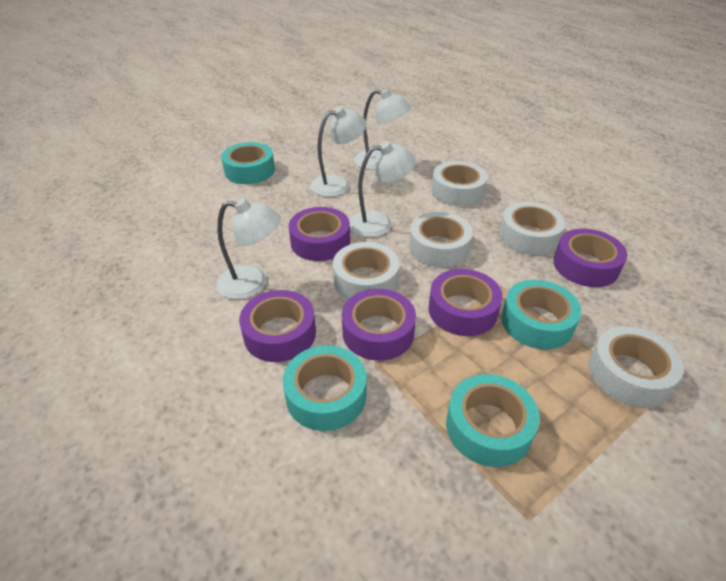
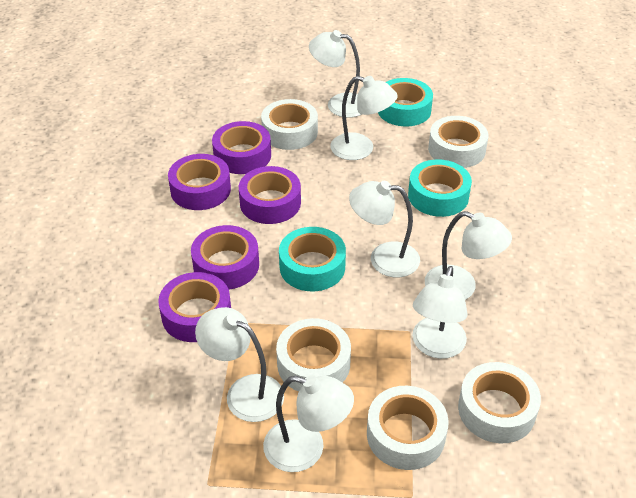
turquoise tape: [221,142,275,184] [283,345,367,431] [446,374,540,467] [501,280,582,349] = 4 -> [279,227,346,291] [378,78,433,126] [408,159,472,217] = 3
white lamp: [216,199,281,299] [310,106,366,197] [349,141,416,237] [354,89,411,170] = 4 -> [195,307,284,422] [263,375,354,472] [309,30,362,118] [330,76,398,160] [349,181,420,278] [412,266,468,359] [425,211,512,300] = 7

